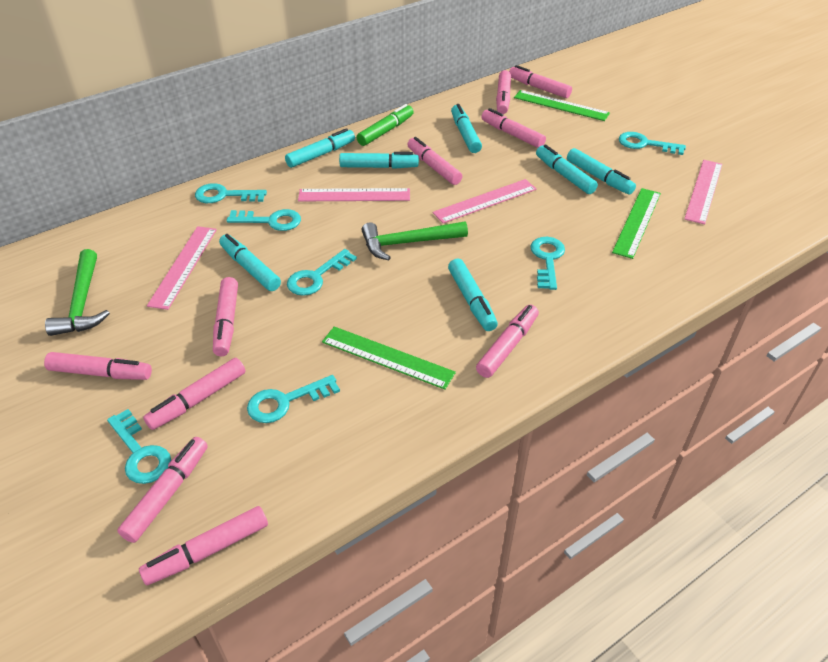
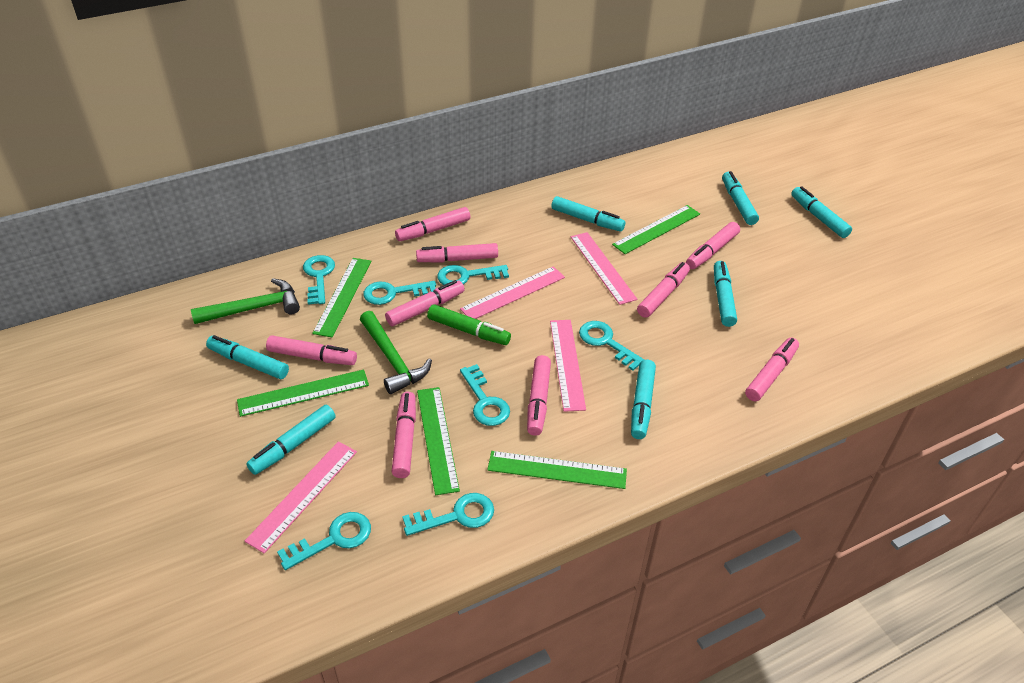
green ruler: [322,326,456,390] [514,90,610,121] [612,188,661,259] = 3 -> [237,369,369,417] [312,258,371,337] [417,387,460,495] [487,451,627,489] [612,205,700,254] = 5
pink marker: [44,352,152,380] [117,437,208,543] [139,506,268,585] [143,358,245,430] [213,277,238,356] [407,137,462,185] [476,305,539,378] [481,108,546,148] [496,70,511,114] [509,65,572,98] = 10 -> [266,335,357,365] [385,280,465,326] [391,392,416,478] [395,207,470,241] [416,243,498,262] [527,355,551,436] [637,262,690,318] [686,222,740,269] [745,338,799,401] = 9

